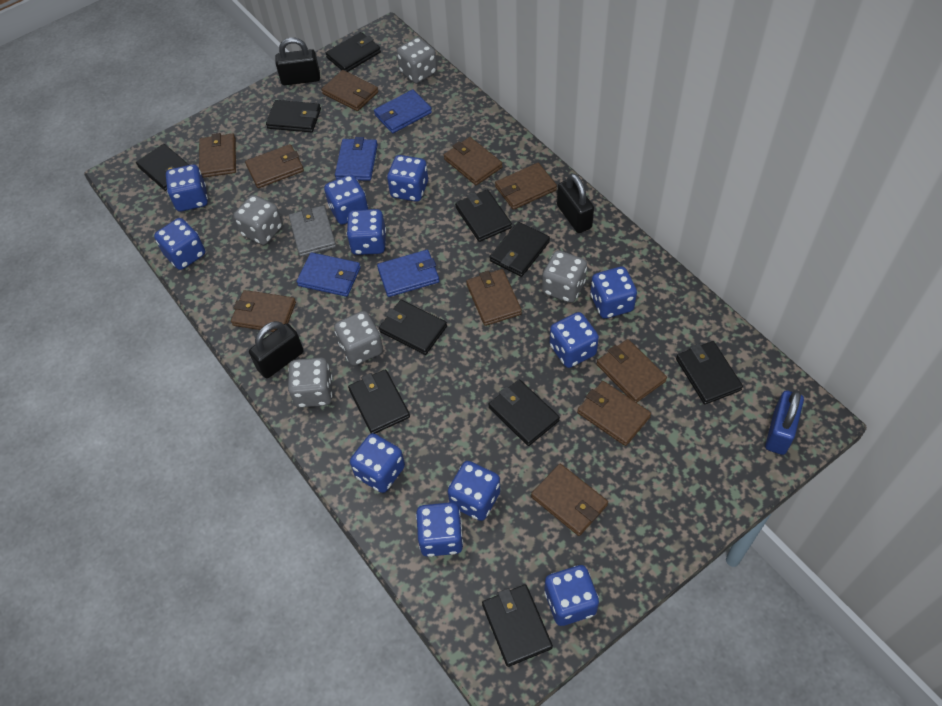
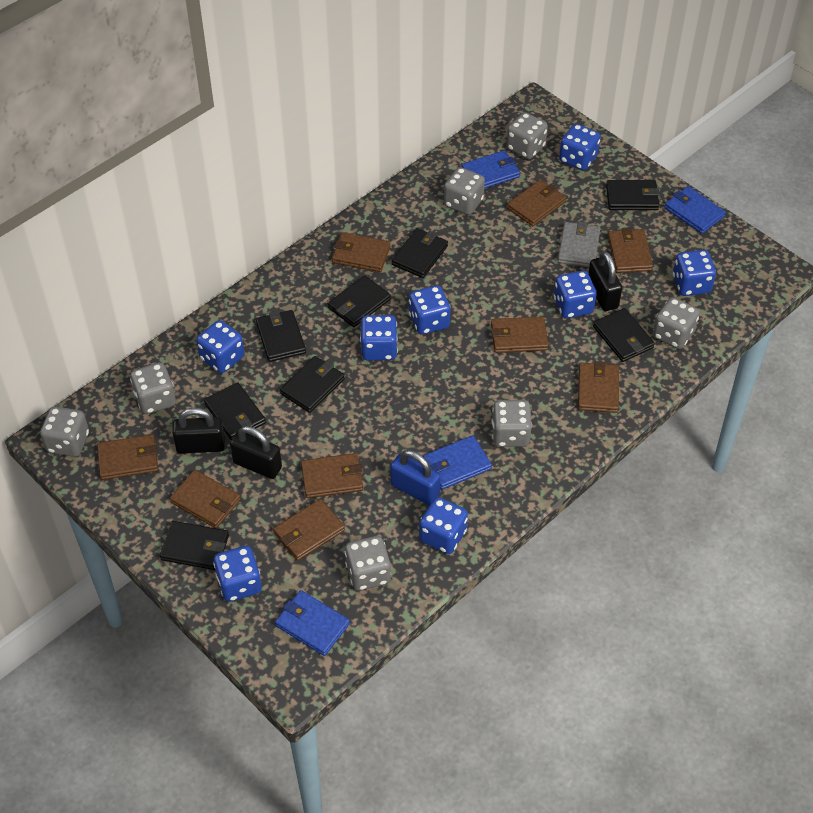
black wallet: [136,144,189,191] [266,100,321,132] [326,32,381,72] [348,369,410,434] [379,300,447,355] [455,189,512,242] [482,584,553,667] [488,379,560,446] [490,222,550,277] [676,341,743,405] = 10 -> [160,521,229,570] [204,382,266,440] [256,310,306,362] [280,356,345,413] [328,275,391,327] [392,228,448,278] [593,308,655,362] [606,180,660,210] = 8
blue dice: [154,218,205,270] [166,164,208,211] [324,175,368,225] [347,209,386,255] [350,433,405,493] [387,155,428,202] [416,502,463,557] [448,461,500,521] [544,565,599,626] [550,312,599,368] [590,266,637,319] = 11 -> [196,320,244,373] [213,546,262,602] [360,315,398,361] [409,285,451,335] [419,497,468,554] [554,271,597,319] [559,124,601,171] [673,250,716,296] = 8
brown wallet: [199,133,236,178] [231,290,296,332] [245,144,304,188] [322,70,378,111] [444,137,503,185] [466,269,522,326] [495,163,557,210] [531,464,608,536] [577,381,651,446] [597,339,667,403] = 10 -> [97,435,158,480] [170,470,241,528] [273,499,345,561] [301,453,363,498] [332,232,391,272] [491,316,549,353] [507,179,566,226] [578,361,619,413] [608,227,653,273] = 9
grey dice: [234,195,283,245] [288,358,333,408] [334,311,383,366] [397,37,437,84] [542,250,587,303] = 5 -> [40,406,89,457] [130,362,176,414] [345,536,391,591] [444,167,485,215] [491,400,532,447] [506,112,548,159] [653,297,700,349] = 7

